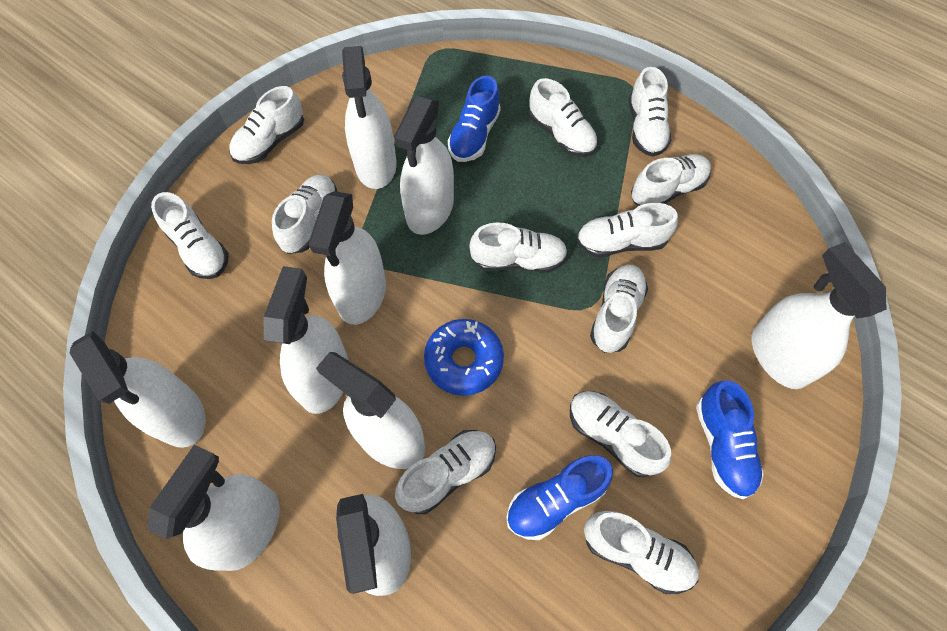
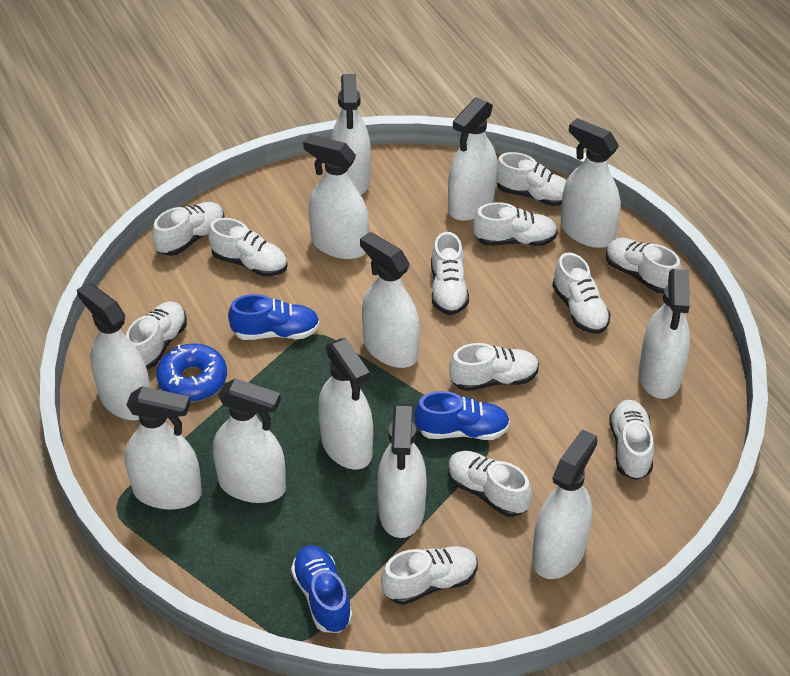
white spray bottle: [70,331,206,448] [147,445,280,571] [264,266,349,414] [308,191,386,325] [316,352,425,469] [336,494,411,596] [342,46,397,189] [394,96,454,235] [752,242,887,389] = 9 -> [77,282,150,420] [124,386,202,510] [213,378,286,503] [303,134,369,259] [318,338,373,470] [331,74,371,195] [360,232,420,368] [377,404,427,538] [448,97,497,221] [532,429,598,579] [561,118,621,248] [639,269,690,399] = 12

